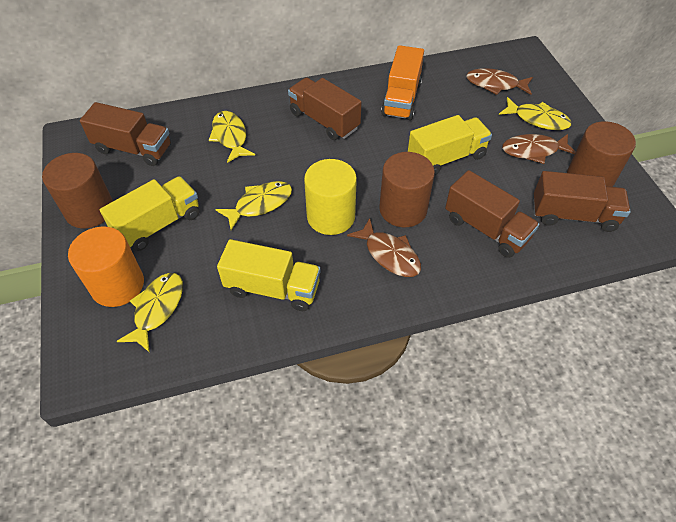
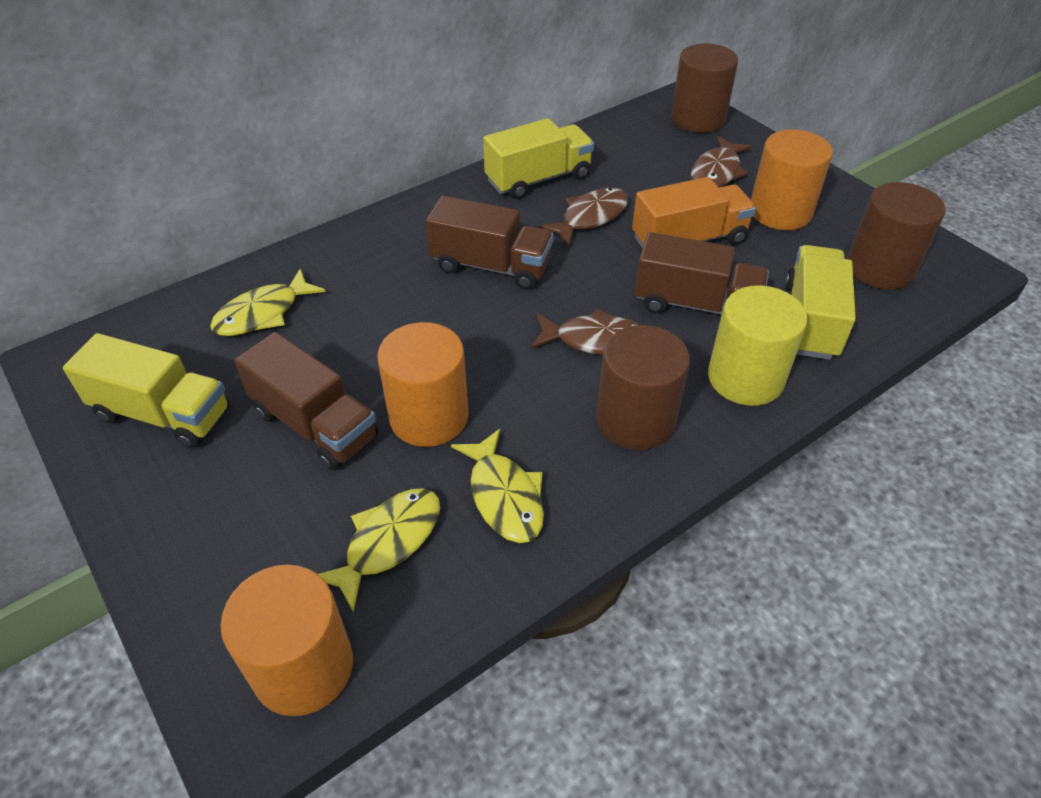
brown truck: [80,102,171,166] [288,77,362,140] [445,170,539,258] [533,171,631,232] = 4 -> [234,332,378,471] [426,196,554,290] [635,232,769,314] = 3
orange cylinder: [68,227,144,307] = 1 -> [220,565,353,716] [377,322,469,447] [751,130,833,230] = 3
yellow fish: [117,273,183,352] [209,111,255,163] [216,181,292,230] [499,97,571,130] = 4 -> [210,269,326,336] [318,488,440,612] [451,429,544,543] = 3

